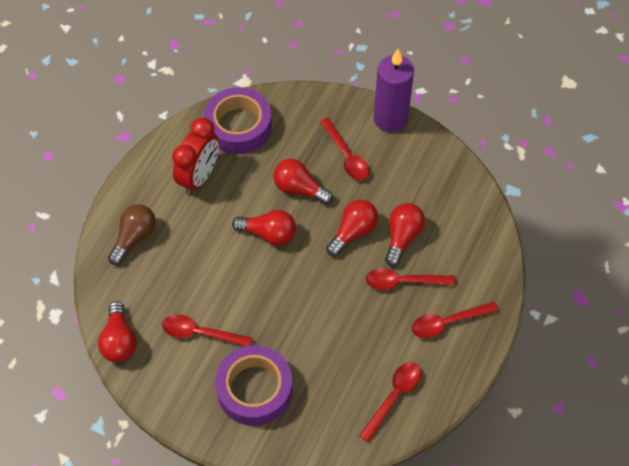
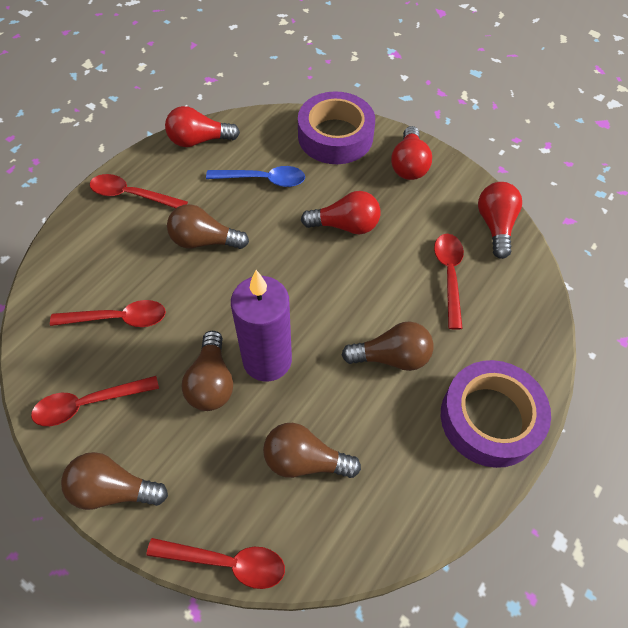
blue spoon: none = 0 -> [206,166,305,187] = 1
brown light bulb: [108,204,156,265] = 1 -> [61,452,168,510] [167,204,249,249] [182,331,233,411] [263,423,361,478] [342,321,433,371] = 5
red clock: [172,118,219,195] = 1 -> none = 0
red light bulb: [98,301,136,362] [232,210,296,246] [273,159,333,205] [326,200,378,256] [385,203,425,266] = 5 -> [165,106,240,147] [301,191,380,234] [391,126,432,180] [478,182,522,259] = 4

